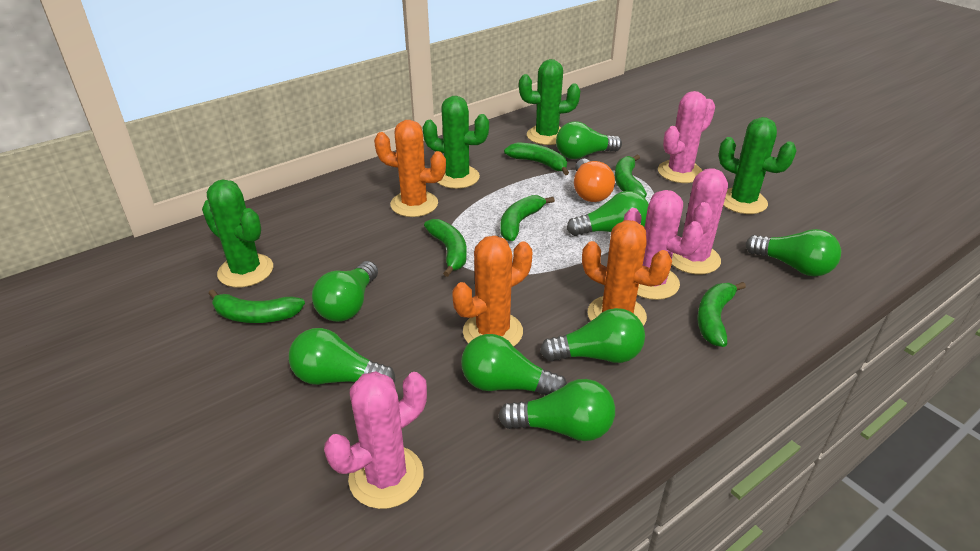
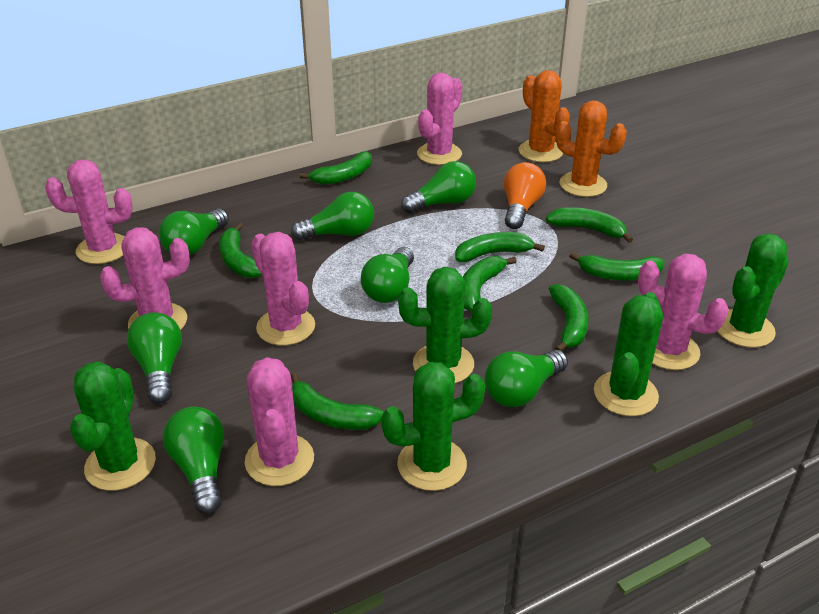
green banana: [208,289,305,323] [424,219,467,277] [500,195,555,241] [504,143,569,175] [615,154,647,198] [697,282,746,347] = 6 -> [219,222,262,278] [291,373,384,430] [300,151,372,185] [455,232,545,262] [463,256,517,311] [546,207,633,243] [549,284,589,351] [569,252,664,281] = 8
green cactus: [202,179,273,287] [423,96,489,189] [519,59,580,145] [719,117,797,214] = 4 -> [70,361,156,491] [381,362,485,491] [398,267,492,383] [594,292,663,416] [717,234,789,348] = 5
green light bulb: [289,328,395,385] [312,261,378,322] [461,334,567,395] [498,379,615,441] [540,308,645,363] [556,121,622,159] [567,191,649,236] [745,229,841,276] = 8 -> [127,312,182,404] [159,209,229,255] [163,407,224,514] [291,192,374,240] [361,247,414,303] [401,161,476,213] [485,350,568,407] = 7
orange cactus: [374,120,446,217] [452,235,532,346] [582,220,672,326] = 3 -> [519,70,570,162] [556,100,627,197] = 2
pink cactus: [324,371,427,509] [624,190,703,300] [658,91,715,183] [672,168,728,274] = 4 -> [45,159,133,264] [100,227,190,330] [245,357,314,486] [251,232,315,346] [417,73,462,165] [638,254,729,370] = 6

